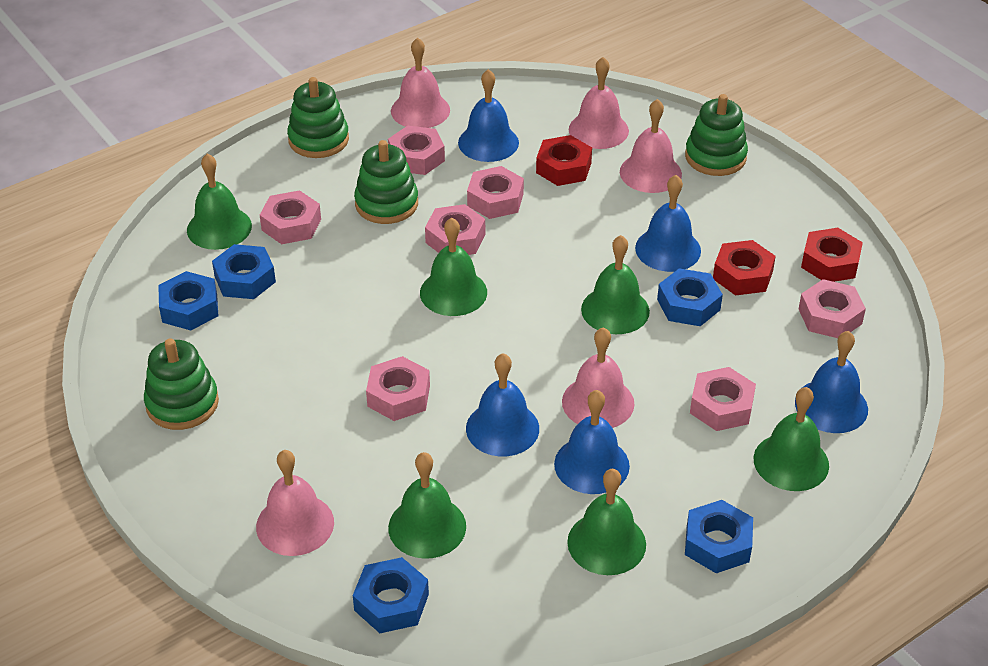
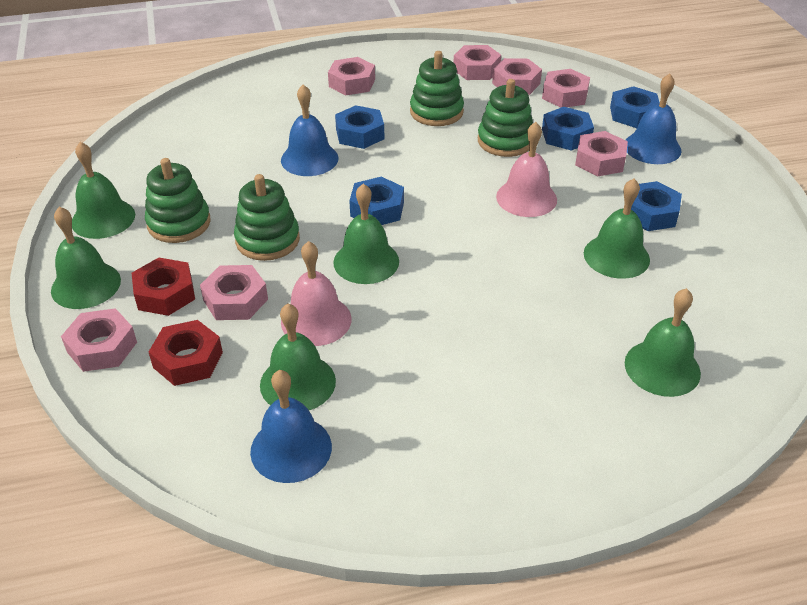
blue bell: [458,69,519,162] [466,353,539,456] [554,390,630,494] [635,175,701,272] [795,331,868,433] = 5 -> [250,370,332,483] [281,85,339,176] [626,74,682,164] = 3
pink bell: [256,450,334,556] [391,37,450,128] [562,327,634,428] [569,57,629,149] [620,99,682,193] = 5 -> [281,241,352,346] [496,122,557,217] = 2
red nut: [536,135,592,186] [713,240,776,296] [801,228,863,282] = 3 -> [132,258,195,316] [149,320,223,386] = 2

